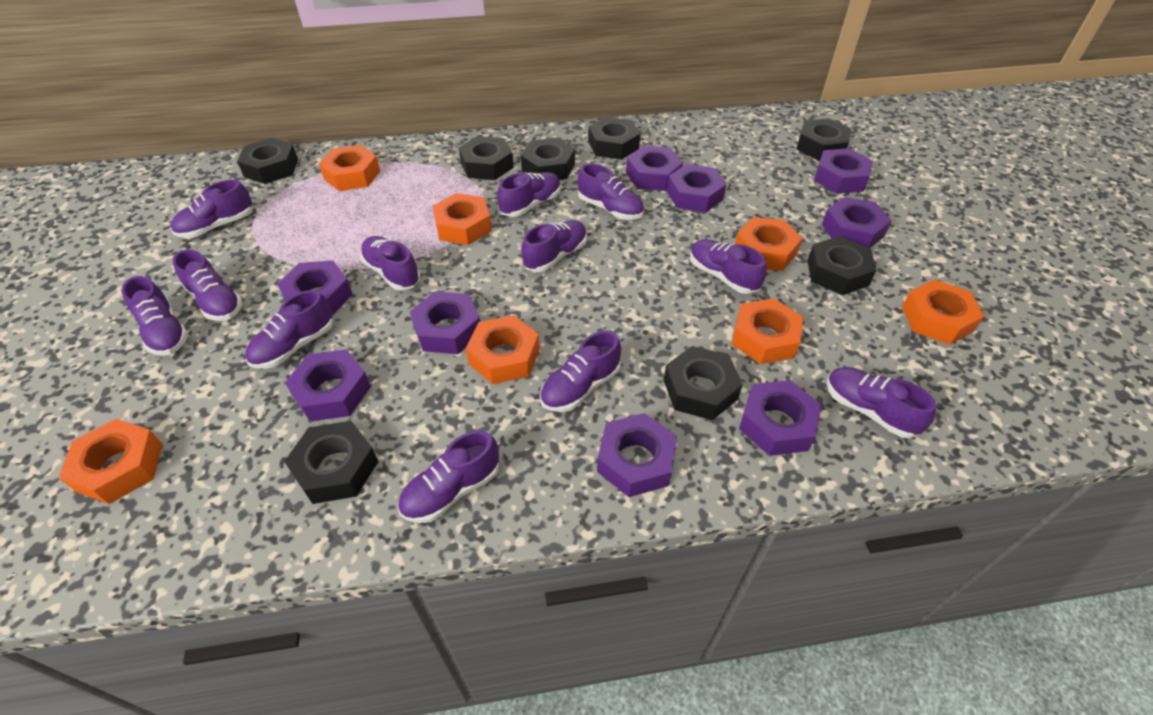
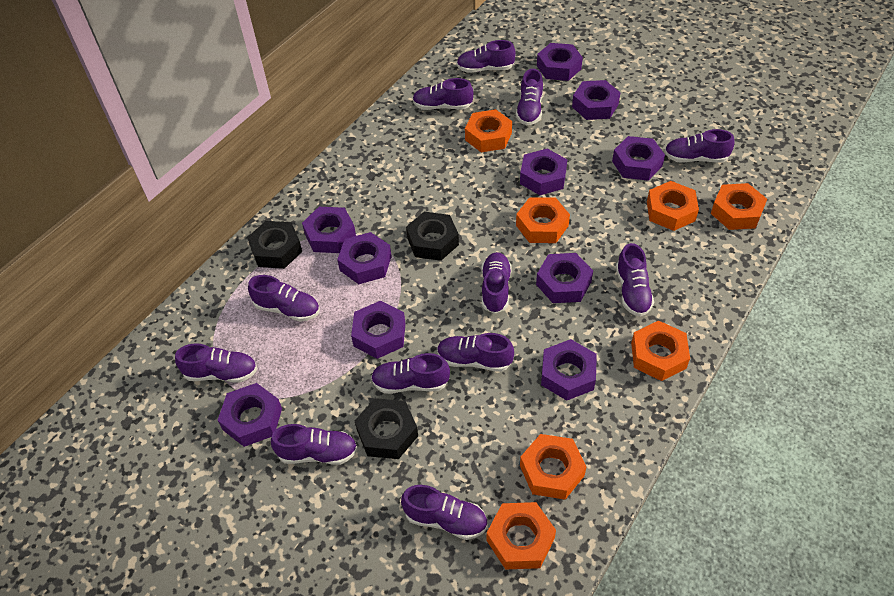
black nut: [237,138,298,184] [284,421,378,504] [459,136,514,180] [521,137,575,180] [588,117,640,160] [664,346,743,420] [797,118,851,161] [807,236,877,295] = 8 -> [247,221,302,269] [355,398,418,459] [406,212,459,261] = 3
purple nut: [277,260,353,316] [285,349,371,422] [410,291,480,354] [597,413,677,497] [626,146,683,191] [667,164,727,213] [739,380,822,456] [814,148,873,194] [822,197,891,248] = 9 -> [218,383,282,447] [302,207,356,253] [337,232,392,284] [351,301,405,359] [520,149,567,195] [536,253,593,303] [537,43,583,81] [541,339,597,401] [572,80,620,120] [612,136,665,181] = 10

